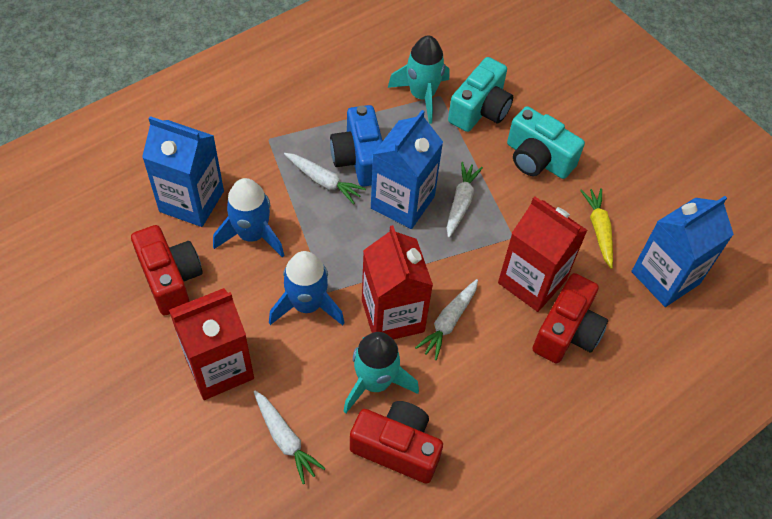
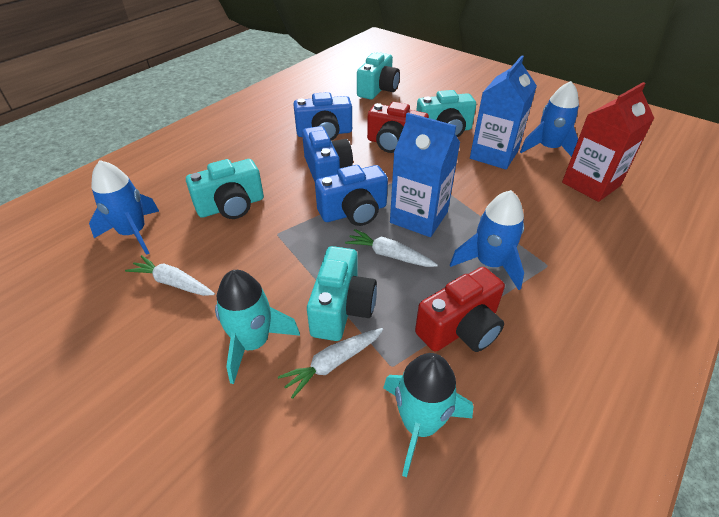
blue camera: [330,105,383,186] = 1 -> [293,92,352,141] [302,126,353,182] [315,165,388,226] = 3
blue carton: [142,116,224,227] [371,110,443,229] [631,196,734,307] = 3 -> [390,113,460,237] [470,55,537,169] = 2
blue rocket: [213,178,284,257] [269,251,344,325] = 2 -> [89,160,159,255] [450,190,524,290] [520,81,579,157] = 3
red camera: [131,225,202,316] [350,401,443,484] [533,273,608,364] = 3 -> [367,102,429,153] [415,267,505,352] = 2
red carton: [169,288,254,400] [362,225,433,340] [498,196,588,312] = 3 -> [562,82,654,202] = 1
turquoise camera: [448,57,513,132] [507,106,585,179] = 2 -> [186,159,264,219] [307,246,377,341] [357,52,400,100] [416,90,476,137] = 4
white carrot: [254,391,326,484] [284,153,366,204] [415,279,478,360] [447,162,483,238] = 4 -> [125,255,215,296] [278,328,383,399] [345,229,438,267] = 3
yellow carrot: [580,188,613,269] = 1 -> none = 0

